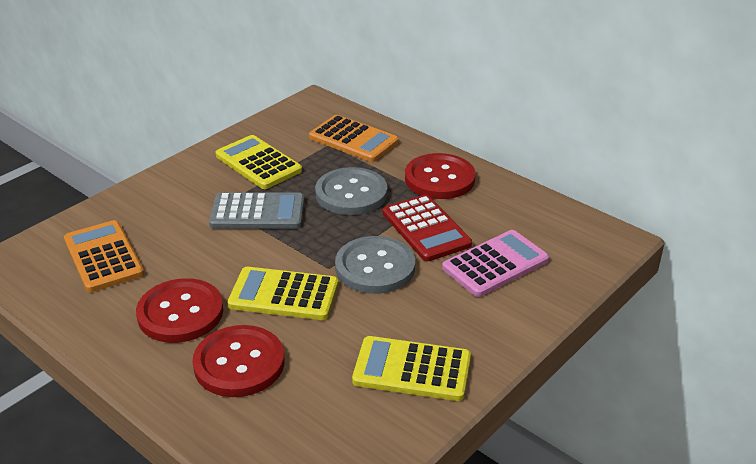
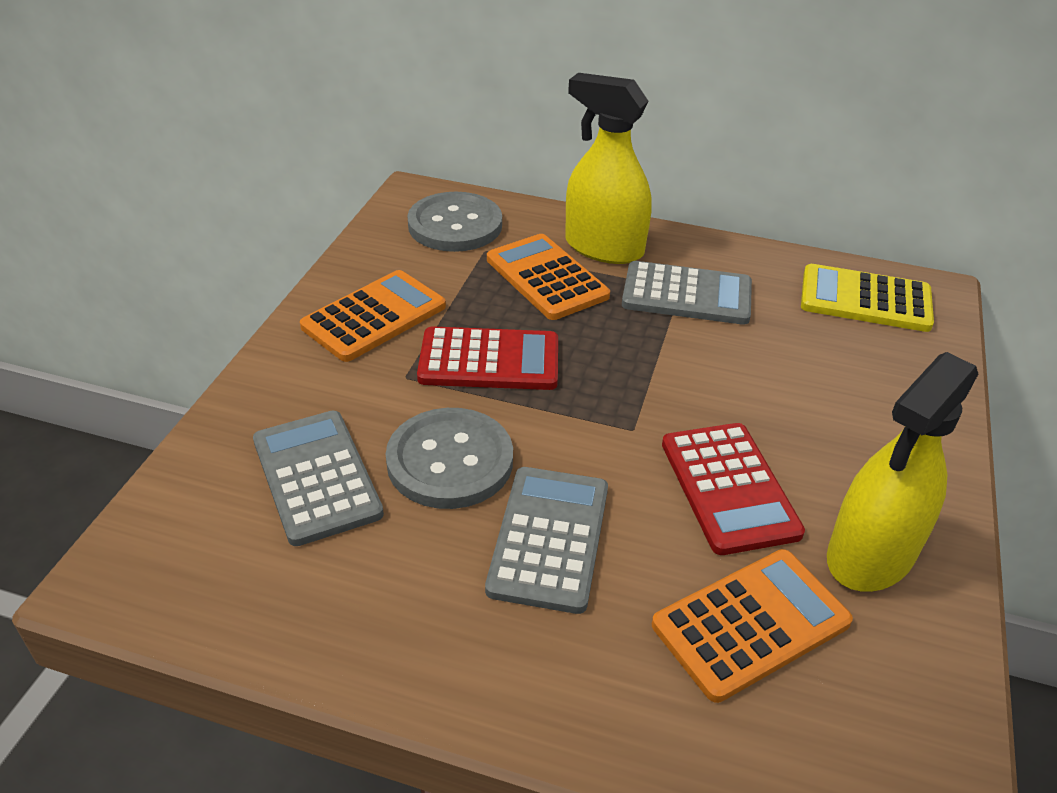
grey calculator: [209,192,304,229] = 1 -> [253,411,384,546] [485,467,608,614] [622,261,752,325] = 3
orange calculator: [64,220,144,292] [309,115,399,162] = 2 -> [300,270,446,362] [487,234,610,320] [652,549,853,703] = 3
pink calculator: [442,230,549,297] = 1 -> none = 0
red button: [136,278,223,343] [192,325,284,397] [405,153,476,199] = 3 -> none = 0
red calculator: [383,195,472,261] = 1 -> [417,326,558,390] [662,423,805,555] = 2
yellow calculator: [216,135,302,189] [228,267,338,320] [352,336,471,401] = 3 -> [801,264,934,332] = 1
yellow spray bottle: none = 0 -> [565,73,652,264] [827,352,978,592] = 2

